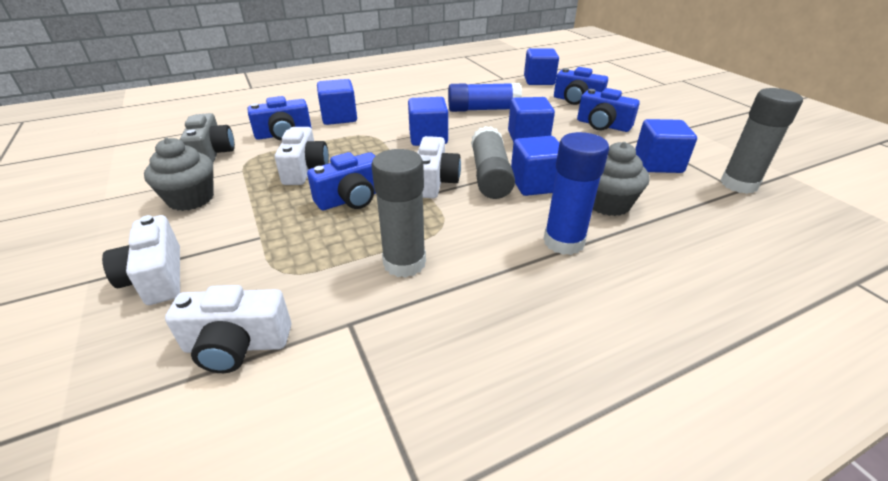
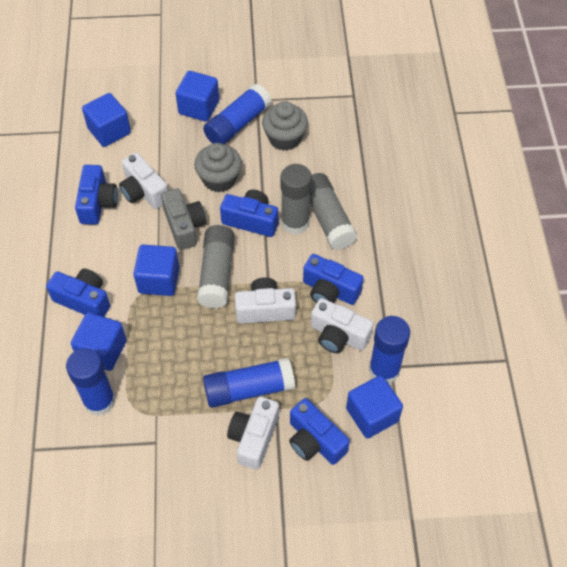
blue camera: [248,96,312,141] [307,152,376,210] [554,67,608,105] [577,88,640,132] = 4 -> [46,269,110,317] [75,165,118,225] [220,190,278,237] [289,398,350,465] [303,254,364,305] = 5
blue cube: [317,79,357,125] [408,97,448,146] [508,97,555,143] [511,136,559,196] [524,48,559,85] [635,119,697,173] = 6 -> [71,312,127,371] [82,93,131,147] [133,245,179,296] [176,71,219,122] [346,375,403,439] = 5
blue glue stick: [448,83,522,112] [544,132,609,255] = 2 -> [66,348,116,416] [203,84,271,144] [203,358,295,408] [369,316,410,384] = 4

